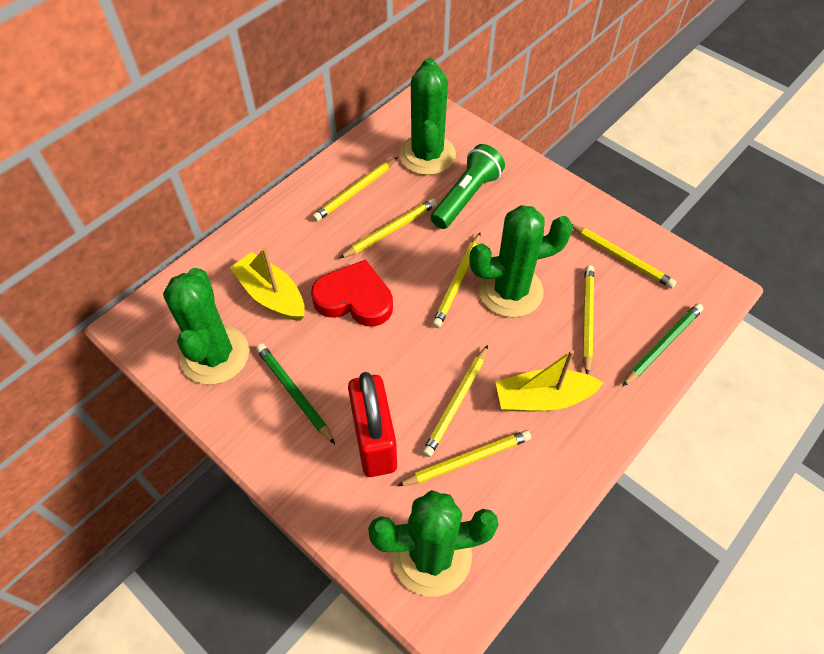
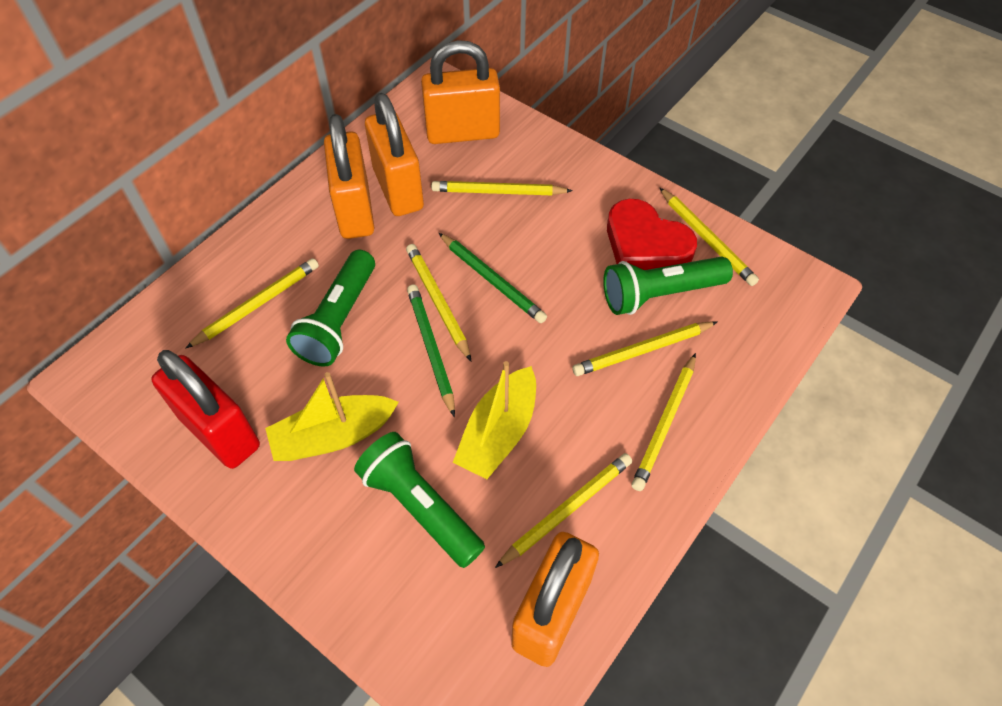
green cactus: [163,268,249,384] [368,490,499,597] [399,58,456,175] [469,205,573,318] = 4 -> none = 0
green flashlight: [431,144,505,229] = 1 -> [286,250,375,367] [354,432,485,568] [603,257,733,315] = 3
orange padlock: none = 0 -> [324,114,375,239] [365,93,424,216] [421,40,500,144] [511,532,599,667] = 4

